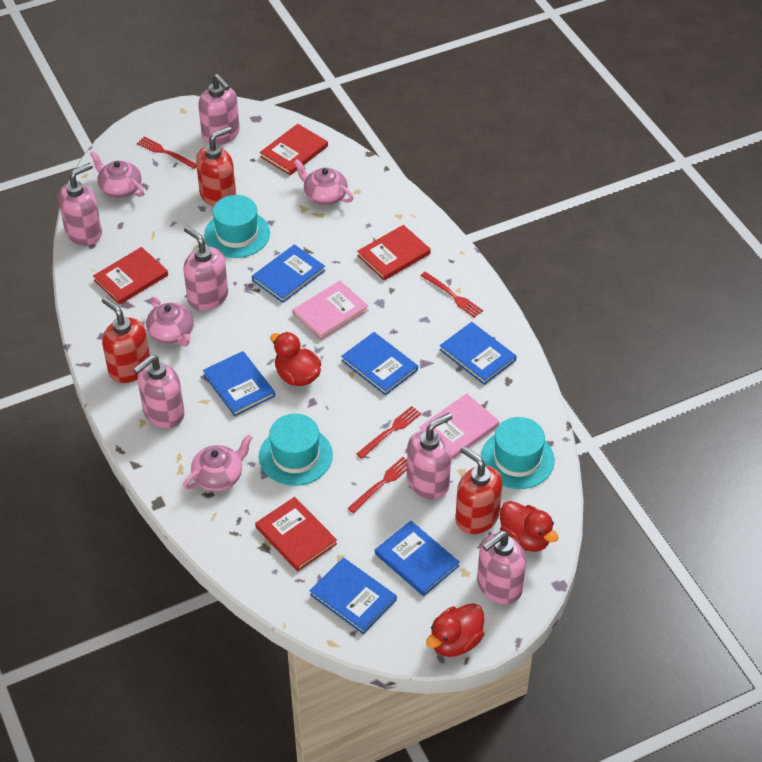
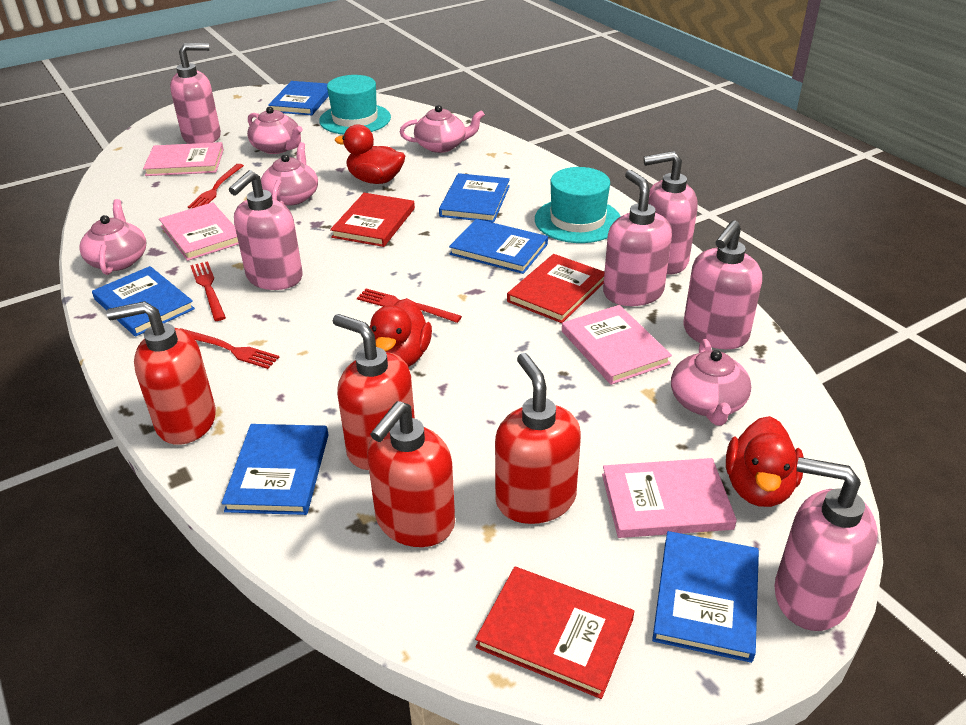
pink book: [293,281,368,340] [419,393,499,460] = 2 -> [143,142,224,176] [159,202,239,261] [562,305,672,385] [602,458,737,538] = 4
pink teapot: [90,151,144,198] [146,297,194,347] [183,434,253,491] [294,159,353,205] = 4 -> [79,199,146,275] [247,106,303,154] [261,142,318,206] [400,105,485,153] [671,339,751,426] = 5
red book: [93,247,168,305] [255,497,337,571] [260,124,328,175] [357,225,431,281] = 4 -> [330,193,415,247] [475,567,634,699] [507,254,604,323] = 3
red soap dispenser: [102,297,150,383] [196,126,236,207] [455,446,503,534] = 3 -> [106,301,216,445] [333,314,415,470] [367,401,455,547] [495,353,581,524] = 4
turquoise hat: [204,195,270,258] [259,414,333,486] [481,417,555,489] = 3 -> [319,75,391,134] [535,167,621,243] = 2

